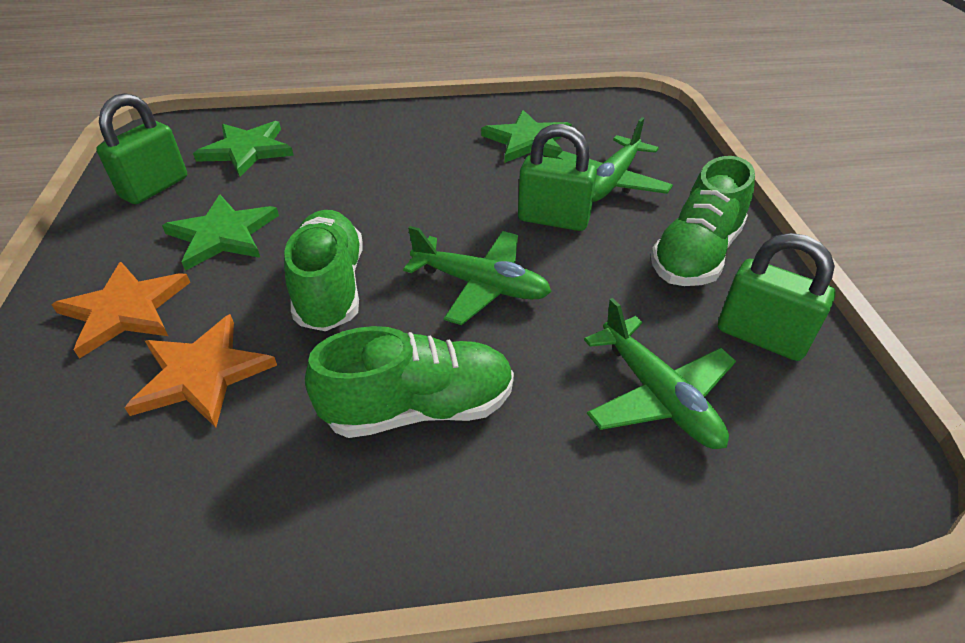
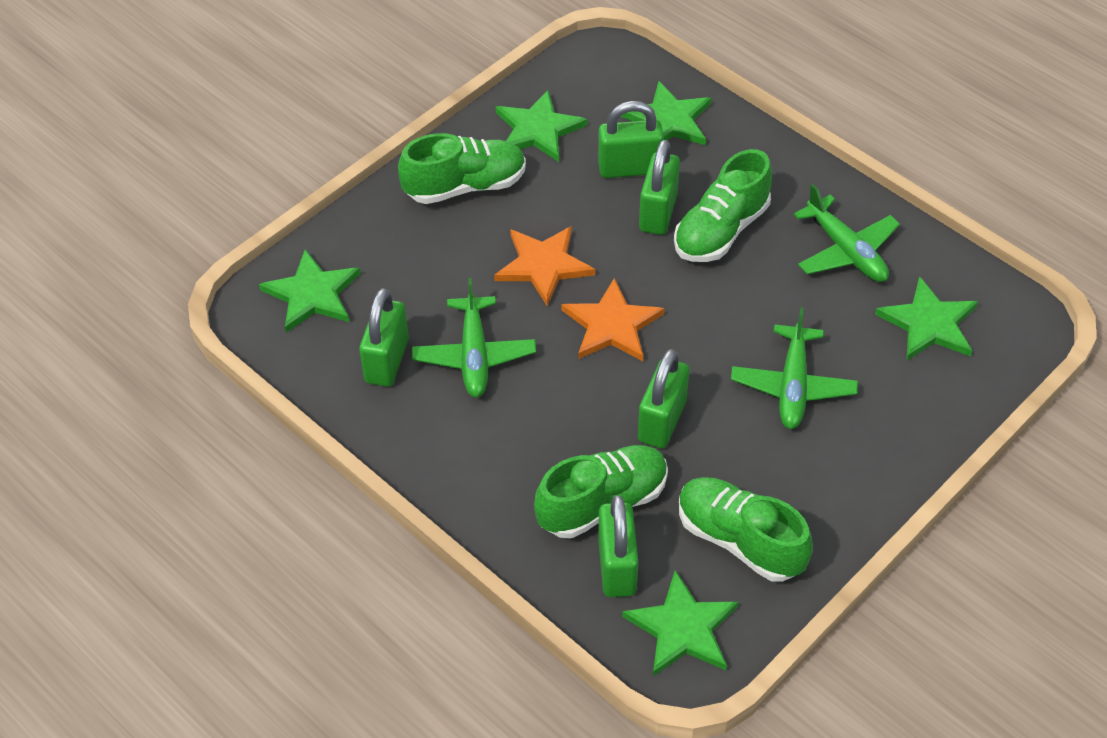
green padlock: [96,93,187,204] [518,124,597,231] [718,233,835,361] = 3 -> [359,288,409,387] [598,101,664,178] [598,495,638,597] [638,349,689,448] [639,140,680,235] = 5
green shoe: [284,210,363,331] [305,326,514,438] [651,156,755,286] = 3 -> [398,133,526,204] [534,445,668,539] [674,149,772,262] [679,477,813,582] = 4
green star: [162,195,279,271] [193,121,294,177] [481,110,572,163] = 3 -> [259,249,361,333] [496,90,588,162] [621,81,711,145] [622,570,739,676] [875,276,978,360] = 5

